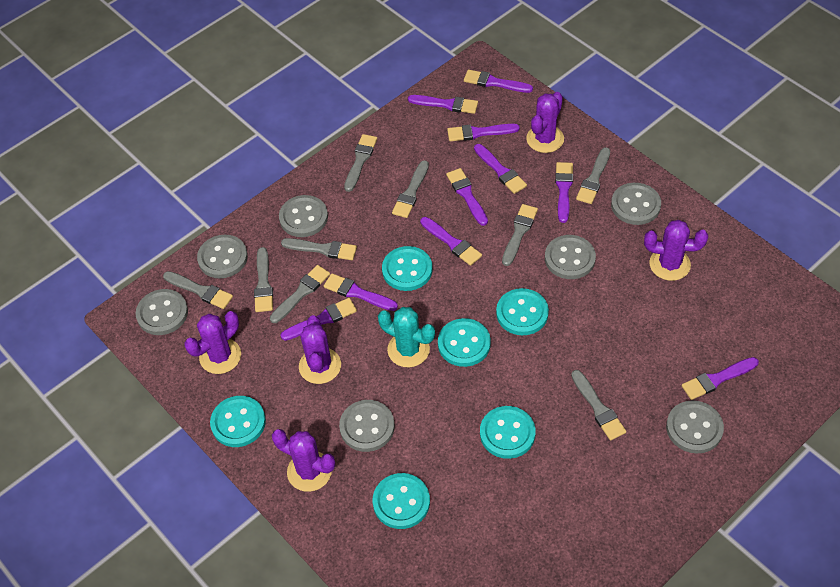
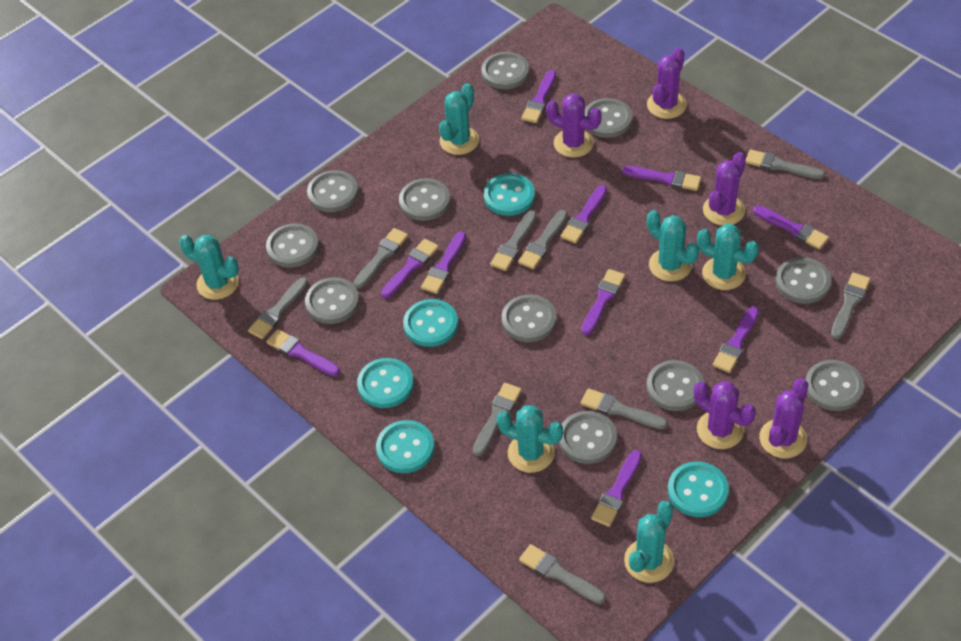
grey button: [136,289,188,335] [197,235,248,278] [279,195,328,237] [339,400,395,452] [545,235,596,279] [611,183,661,225] [666,400,724,453] = 7 -> [266,223,319,268] [305,277,359,324] [307,170,358,212] [399,178,450,221] [481,52,529,89] [502,295,556,342] [559,411,617,464] [585,98,632,138] [647,360,704,411] [775,257,831,304] [805,360,864,411] = 11
turquoise button: [210,396,266,447] [373,473,430,529] [382,246,433,291] [438,318,491,367] [480,406,536,459] [496,288,549,335] = 6 -> [357,358,414,408] [376,420,434,473] [403,299,458,347] [484,173,535,216] [668,462,729,517] = 5
turquoise cactus: [378,307,435,367] = 1 -> [179,235,239,300] [439,83,479,155] [497,405,563,473] [624,501,674,583] [647,210,699,282] [697,224,759,290] = 6

